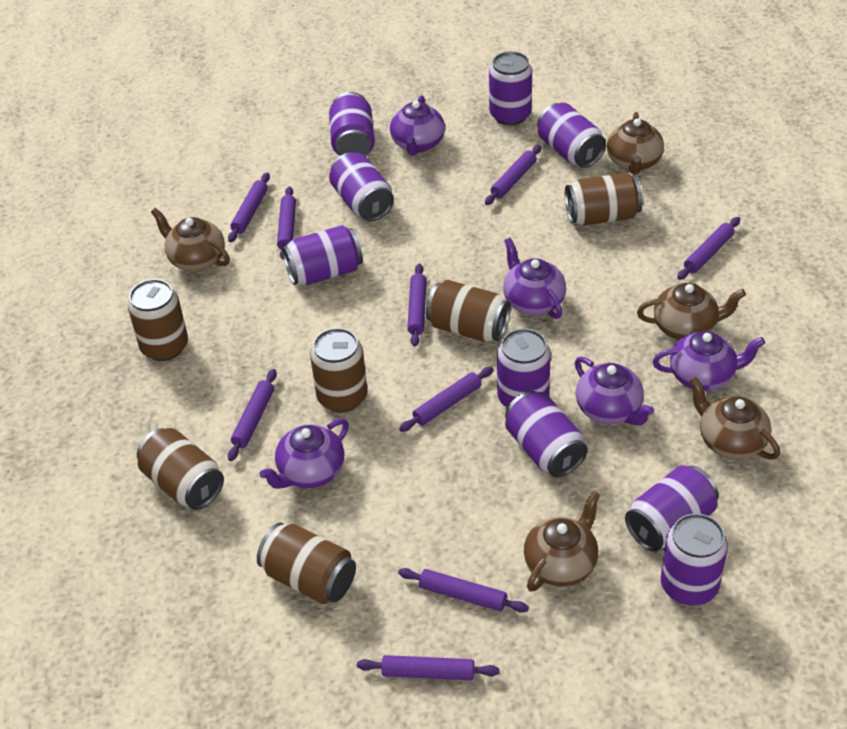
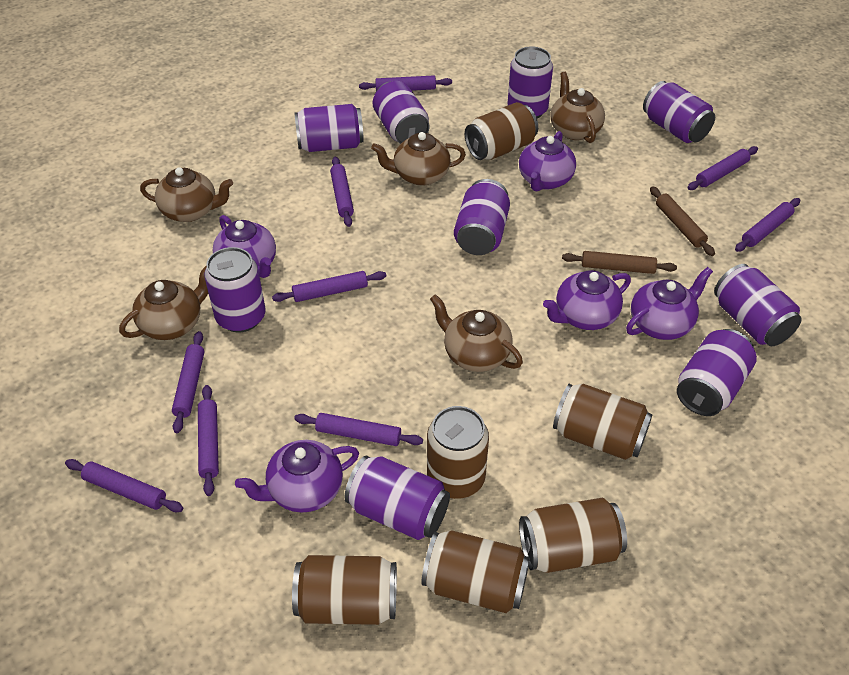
brown rolling pin: none = 0 -> [562,251,677,274] [650,186,715,256] = 2

